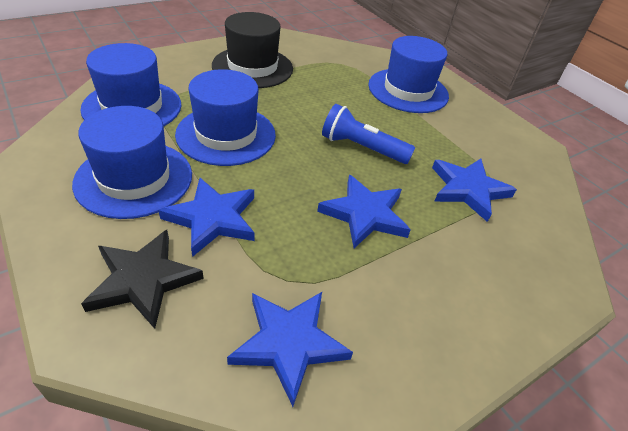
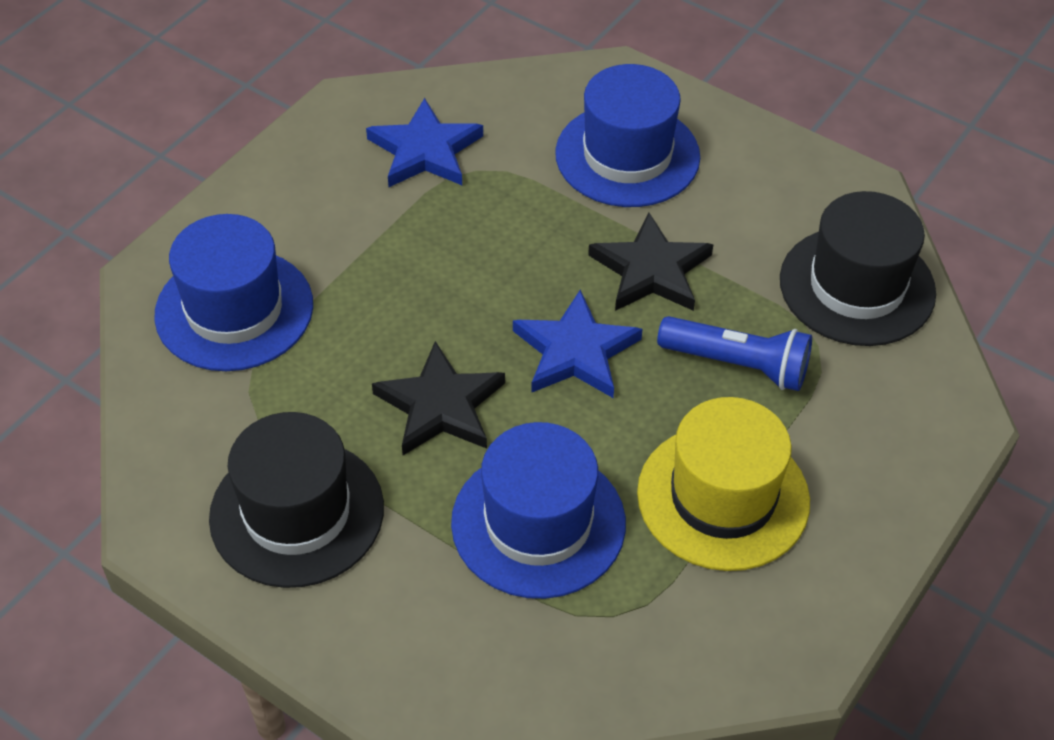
black hat: [212,12,293,88] = 1 -> [209,412,384,588] [780,191,936,346] = 2
black star: [81,230,204,329] = 1 -> [372,341,505,455] [588,212,713,311] = 2
blue hat: [72,106,192,219] [80,43,181,126] [175,69,276,166] [368,36,449,113] = 4 -> [154,214,313,371] [451,422,626,599] [555,64,700,207] = 3
blue star: [158,178,255,257] [227,292,353,407] [317,175,411,248] [432,158,517,222] = 4 -> [366,98,483,187] [513,289,643,398] = 2
yellow hat: none = 0 -> [637,397,810,571] = 1

